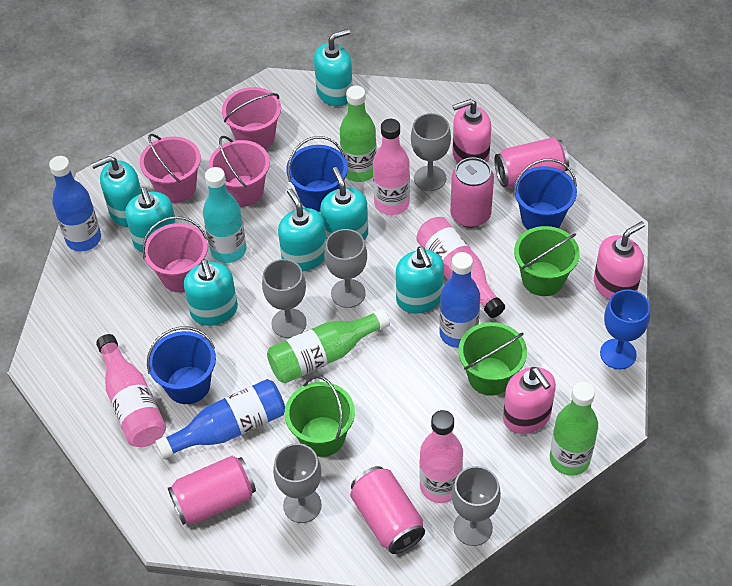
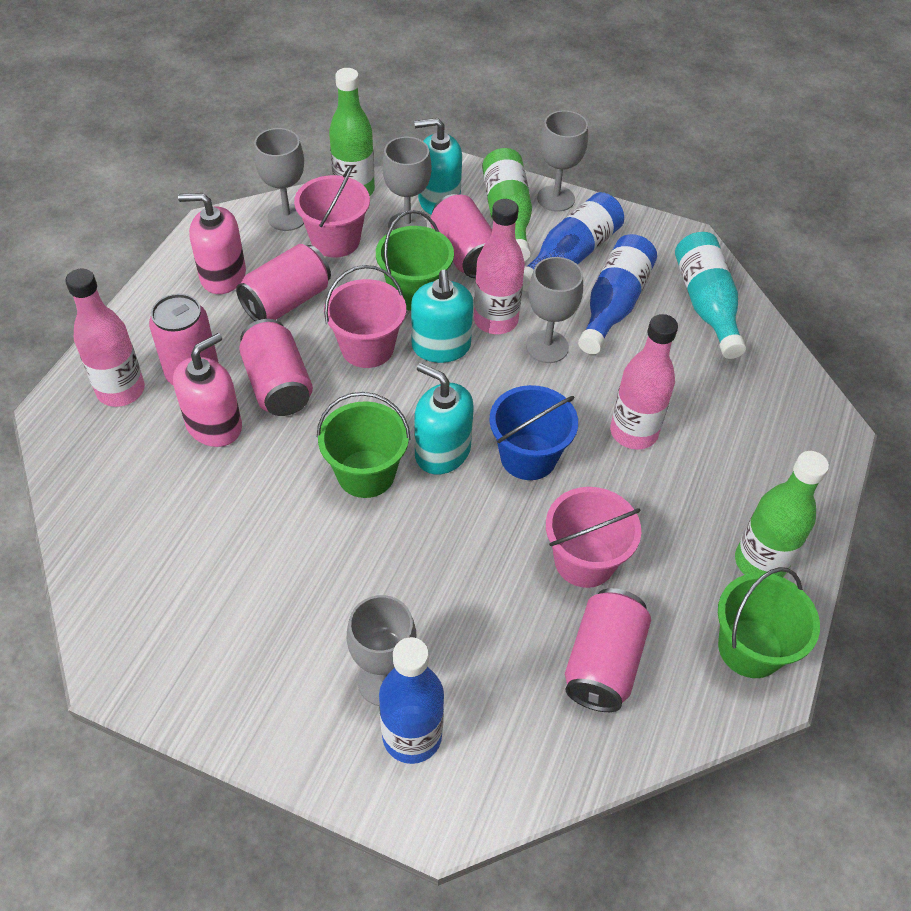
blue bucket: [147,327,216,404] [286,136,348,212] [513,159,577,230] = 3 -> [489,385,578,480] = 1
blue goblet: [600,289,650,369] = 1 -> none = 0
pink bottle: [96,334,166,447] [373,119,410,215] [416,217,505,318] [419,410,463,503] = 4 -> [65,269,145,407] [474,199,525,334] [610,314,678,450] = 3
pink bucket: [140,134,201,203] [142,216,208,293] [208,136,270,207] [222,87,281,149] = 4 -> [294,165,370,258] [324,265,406,368] [546,487,641,588] = 3
pink can: [168,456,256,525] [350,466,425,554] [450,157,494,228] [494,137,569,188] = 4 -> [149,294,219,385] [236,244,331,321] [239,319,313,416] [430,194,492,278] [565,588,651,712] = 5
pink soap dispenser: [452,99,491,164] [503,367,556,434] [594,221,645,300] = 3 -> [173,333,242,447] [178,193,246,294] = 2
turquoise soap dispenser: [91,156,141,227] [125,187,176,252] [184,259,238,326] [278,189,326,272] [314,29,353,106] [320,167,368,241] [396,246,444,314] = 7 -> [411,270,473,363] [414,118,462,214] [414,363,474,474] = 3

